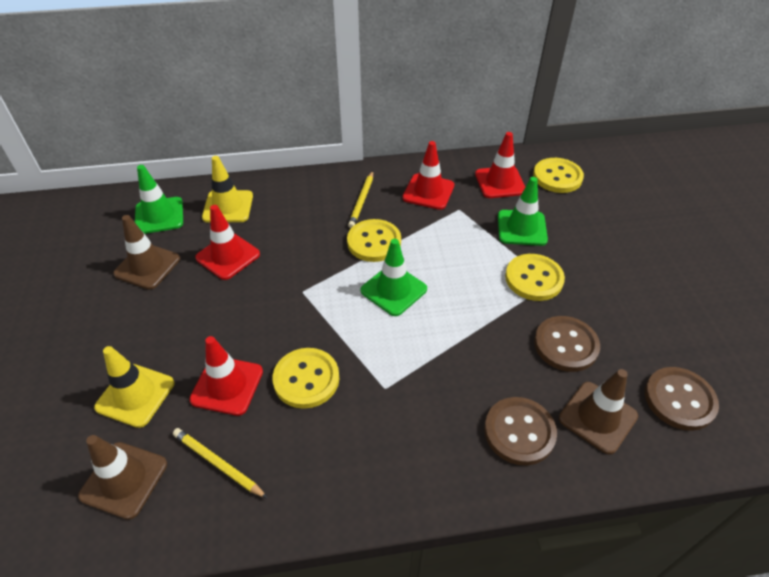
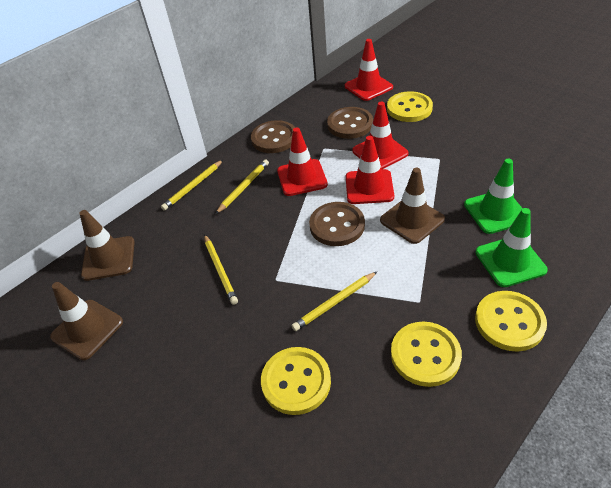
green traffic cone: [135,165,183,234] [361,239,427,316] [498,177,548,246] = 3 -> [464,159,523,234] [475,208,548,287] = 2
yellow pencil: [173,428,268,499] [348,171,373,228] = 2 -> [161,160,223,211] [204,234,238,305] [215,160,269,214] [291,272,377,331] = 4
yellow traffic cone: [94,346,174,428] [202,156,253,223] = 2 -> none = 0

